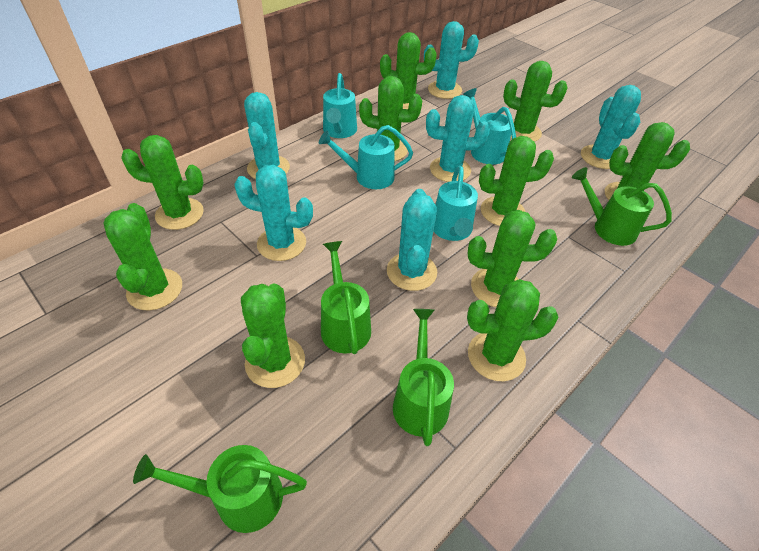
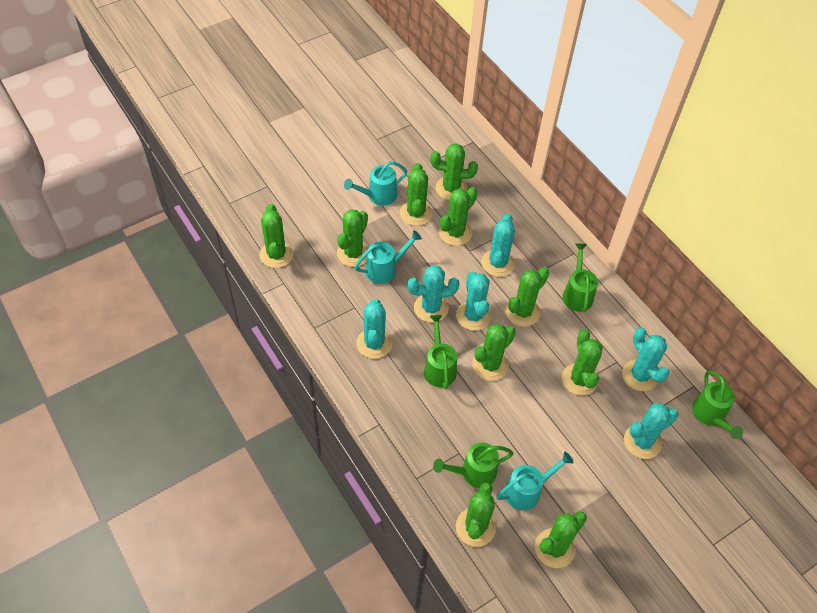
turquoise watering can: [319,125,413,189] [323,73,357,138] [433,166,478,241] [463,88,516,165] = 4 -> [344,161,407,206] [354,230,422,284] [496,452,574,511] = 3

